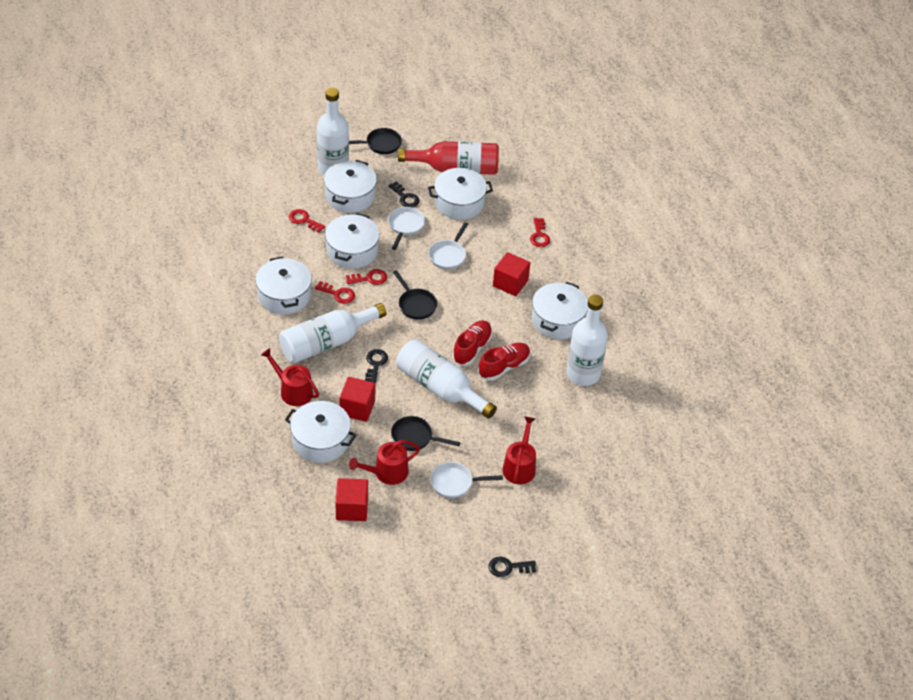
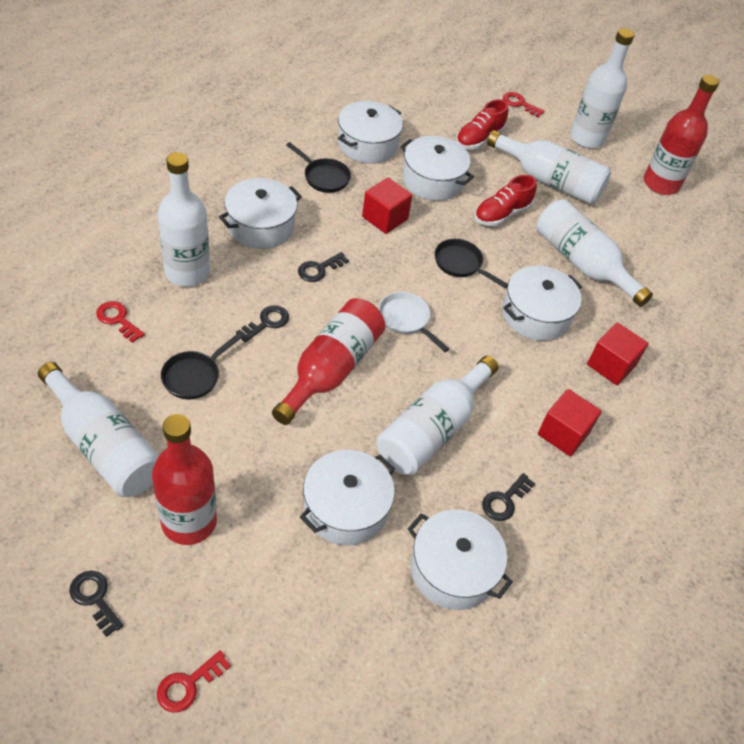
black key: [365,349,388,383] [388,181,420,207] [489,557,536,577] = 3 -> [69,571,124,637] [236,305,289,342] [298,252,349,282] [482,473,535,521] = 4
red bottle: [398,141,499,175] = 1 -> [152,414,217,545] [272,298,385,425] [644,75,719,195] = 3
red key: [289,209,325,233] [315,281,355,304] [346,269,387,285] [530,218,550,247] = 4 -> [96,301,145,343] [157,650,231,712] [503,92,544,117] = 3
red watering can: [261,348,319,406] [349,440,420,485] [502,416,536,484] = 3 -> none = 0
white bottle: [279,303,387,363] [317,88,349,175] [396,339,497,419] [566,295,608,386] = 4 -> [38,362,159,497] [158,152,210,287] [377,356,498,475] [487,130,611,205] [537,199,653,307] [570,28,634,148] = 6
white pan: [388,207,425,250] [429,222,468,269] [430,462,503,498] = 3 -> [379,292,449,352] = 1

